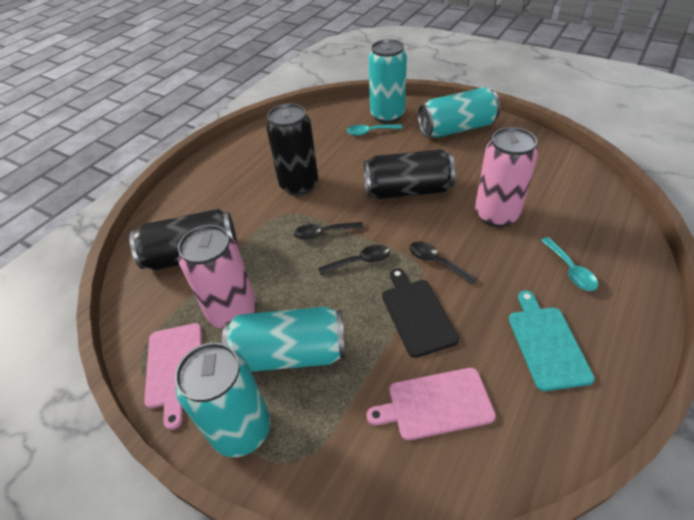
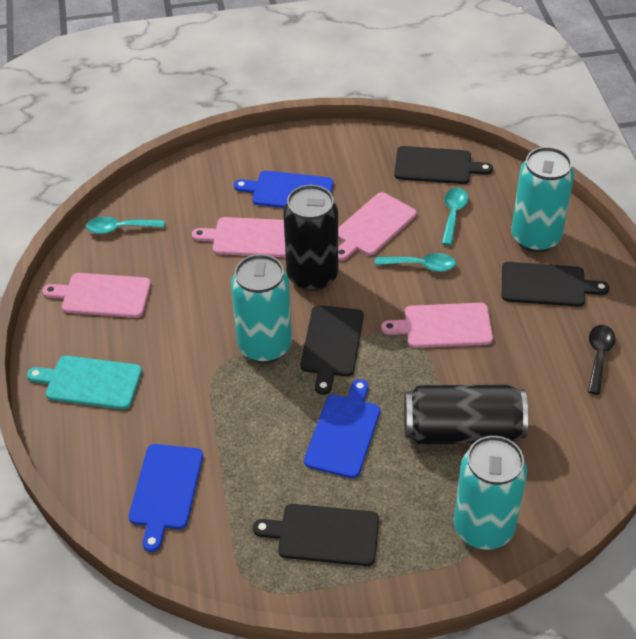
black can: [130,209,237,270] [266,103,318,196] [364,149,455,199] = 3 -> [283,185,338,291] [404,385,528,444] = 2
black cutting board: [382,268,459,358] = 1 -> [253,504,379,566] [300,305,364,395] [394,146,493,184] [502,262,610,307] = 4
black spoon: [294,222,363,240] [318,245,390,275] [410,241,477,285] = 3 -> [588,325,615,395] = 1
blue cutting board: none = 0 -> [129,444,203,552] [234,171,334,208] [304,379,380,478] = 3
pink can: [178,225,256,329] [475,127,538,227] = 2 -> none = 0
pink cutting board: [144,323,202,430] [367,368,496,440] = 2 -> [43,273,151,318] [192,217,286,257] [338,192,416,261] [381,303,493,348] = 4
turquoise can: [175,342,270,457] [222,307,345,372] [369,39,407,123] [418,87,501,138] = 4 -> [231,254,292,363] [454,436,527,550] [511,147,574,252] = 3
turquoise spoon: [346,124,402,136] [541,237,598,291] = 2 -> [86,216,164,234] [375,253,456,272] [442,188,468,245] = 3

